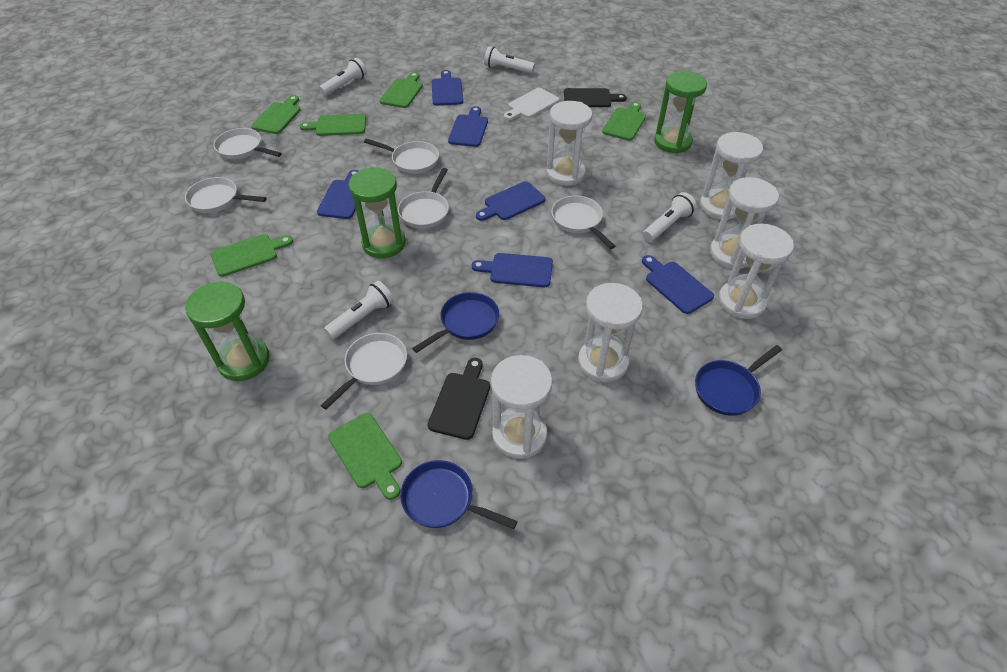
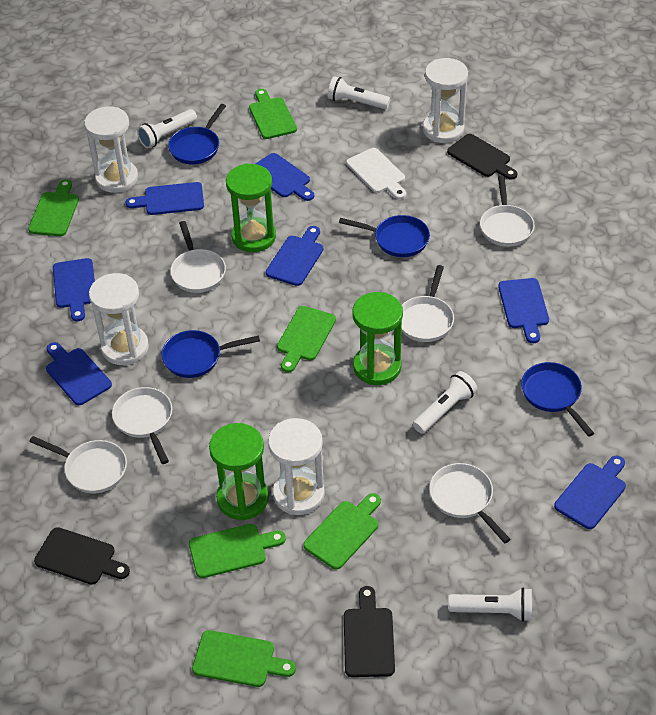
black cutting board: [428,358,490,440] [564,88,627,107] = 2 -> [34,527,130,585] [344,586,395,677] [447,134,517,180] = 3
blue cutting board: [317,170,359,219] [432,70,463,106] [448,106,488,147] [472,253,553,287] [476,181,546,221] [642,255,714,314] = 6 -> [46,342,112,405] [53,258,95,321] [125,182,204,215] [255,153,314,201] [266,226,323,286] [498,278,549,343] [554,456,626,529] = 7
blue pan: [400,460,517,529] [412,292,499,353] [695,345,782,416] = 3 -> [161,330,260,378] [168,104,226,164] [339,215,430,257] [521,362,594,437] = 4
white hourglass: [491,355,552,459] [546,101,592,186] [578,283,643,382] [700,132,763,220] [710,177,779,269] [718,224,794,319] = 6 -> [84,106,138,193] [89,273,149,365] [268,418,325,515] [423,58,468,143] = 4

